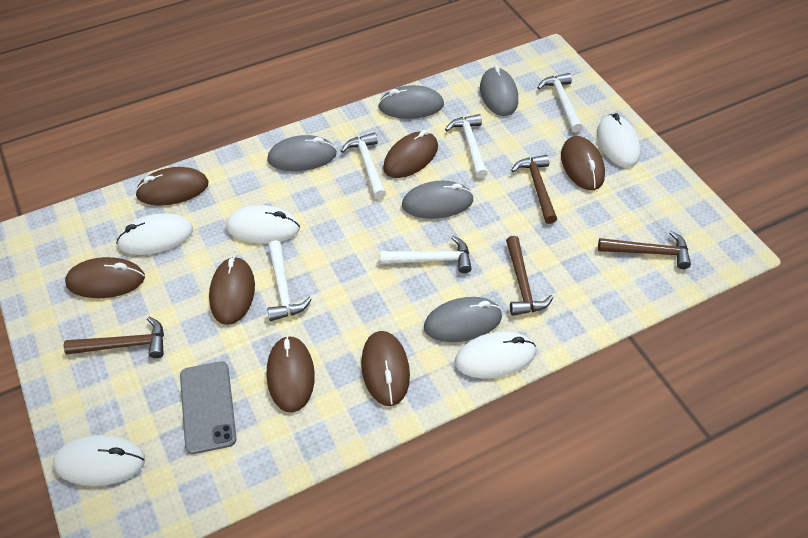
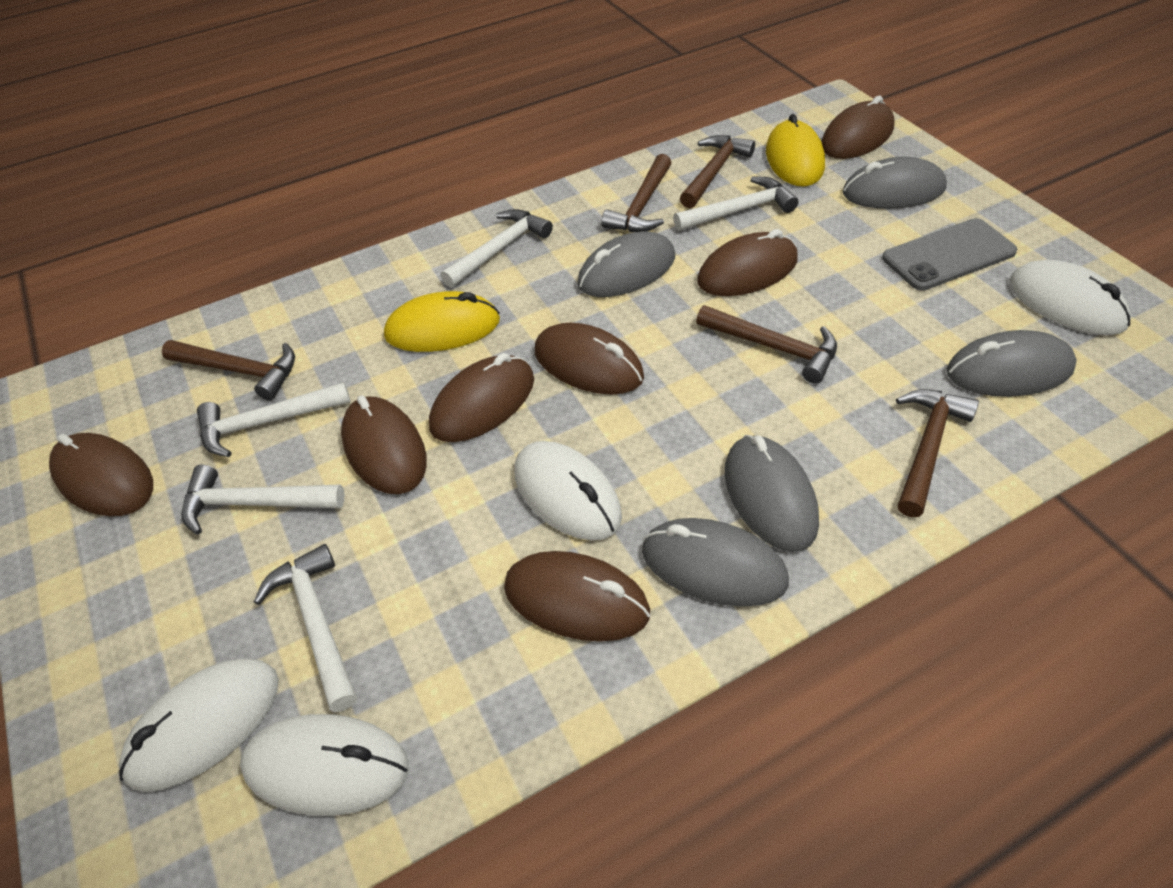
brown hammer: [64,317,164,358] [506,236,553,316] [511,155,557,224] [598,231,691,269] = 4 -> [162,340,295,400] [601,154,671,232] [680,135,755,208] [696,305,837,384] [896,389,979,517] = 5
white mouse: [53,435,145,486] [116,213,193,255] [226,205,300,244] [455,332,536,379] [597,113,641,168] = 5 -> [119,658,279,792] [240,714,409,816] [514,441,622,541] [1009,260,1131,336] = 4
yellow mouse: none = 0 -> [384,291,500,352] [766,114,825,187] = 2

